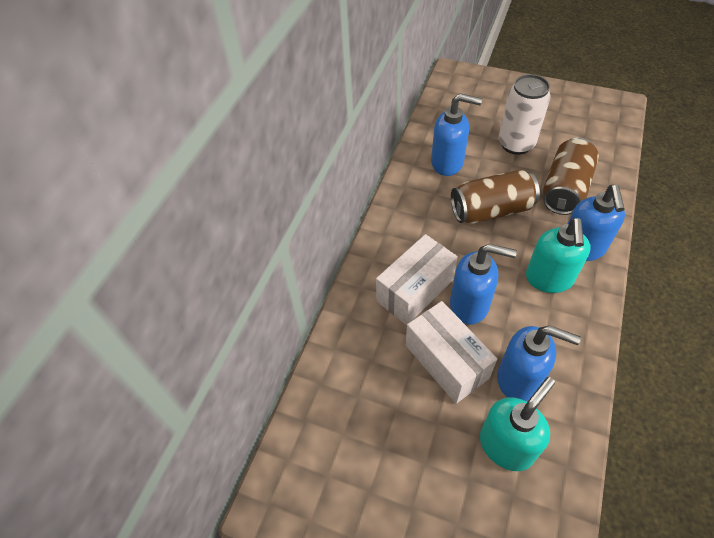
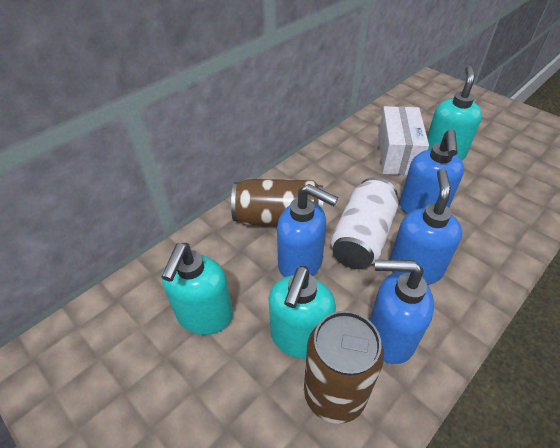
turquoise soap dispenser: [480,377,555,471] [526,218,590,293] = 2 -> [162,243,233,335] [268,266,336,359] [427,65,482,160] = 3
white box: [376,234,458,325] [406,301,497,404] = 2 -> [378,106,429,175] = 1

